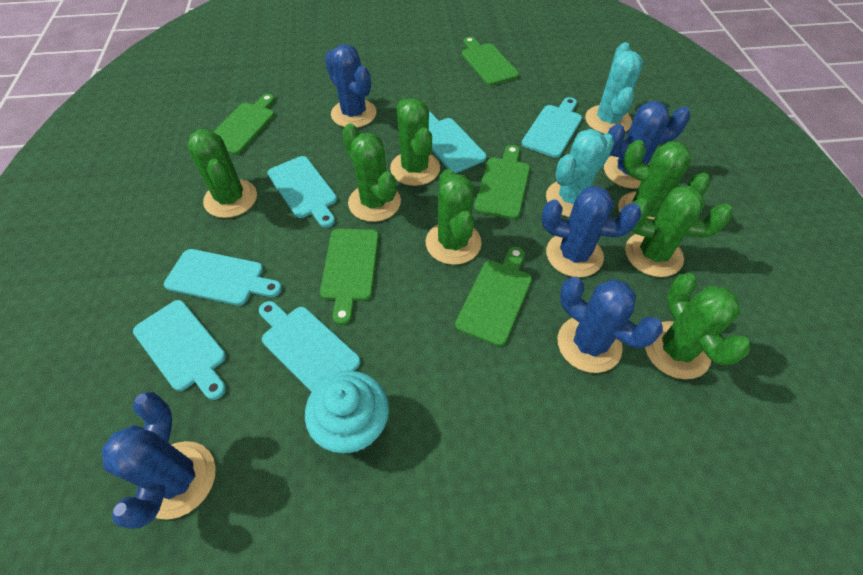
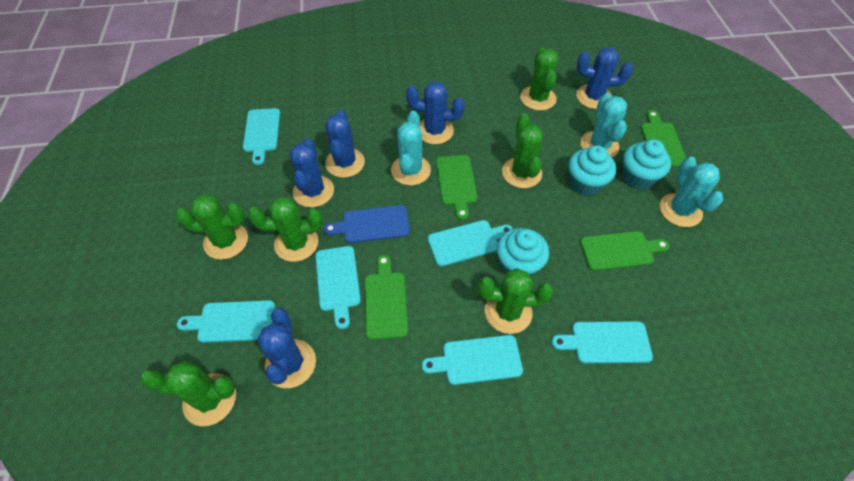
blue cutting board: none = 0 -> [324,205,410,243] = 1
green cactus: [188,129,257,218] [342,124,401,222] [390,99,440,186] [426,169,482,265] [618,140,710,220] [625,186,732,277] [645,273,751,379] = 7 -> [141,361,236,426] [175,194,248,260] [248,197,322,262] [478,268,553,334] [502,113,543,188] [520,48,559,111] = 6
green cutting board: [214,94,275,155] [320,229,379,325] [455,247,532,346] [462,37,519,86] [474,145,530,219] = 5 -> [365,255,408,340] [436,155,478,220] [580,231,670,271] [640,110,686,167] = 4
turquoise cactus: [546,129,614,217] [585,43,643,134] = 2 -> [391,111,431,186] [580,93,627,158] [659,157,723,227] = 3
turquoise cupcake: [305,371,389,453] = 1 -> [497,228,549,277] [568,146,616,196] [622,139,671,190] = 3

